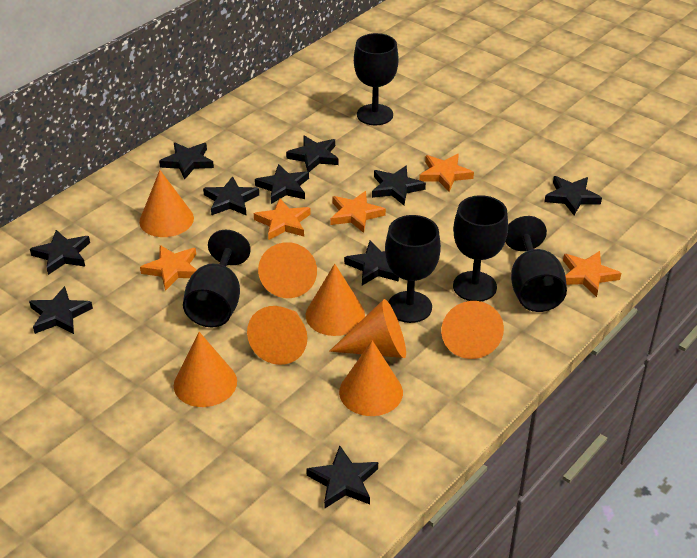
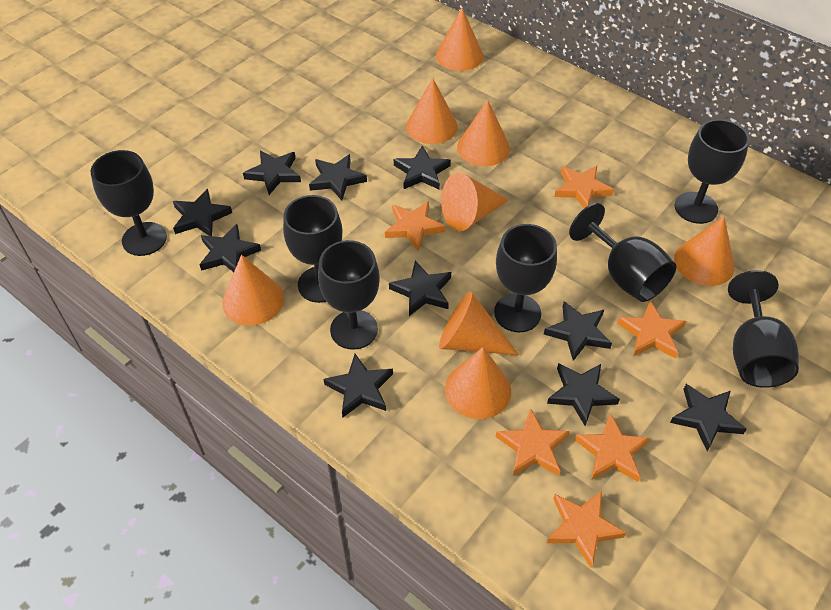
black goblet: [183,230,251,327] [354,33,399,125] [385,215,441,323] [453,195,508,302] [505,216,567,312] = 5 -> [91,150,167,256] [283,195,342,303] [318,240,380,350] [494,224,557,332] [569,203,676,302] [675,119,749,224] [728,270,799,388] = 7
orange star: [140,245,197,291] [254,198,311,240] [331,191,386,233] [419,154,474,192] [563,251,621,297] = 5 -> [385,201,445,251] [496,409,570,476] [547,491,626,568] [554,166,614,208] [574,413,650,482] [617,301,686,359] = 6

